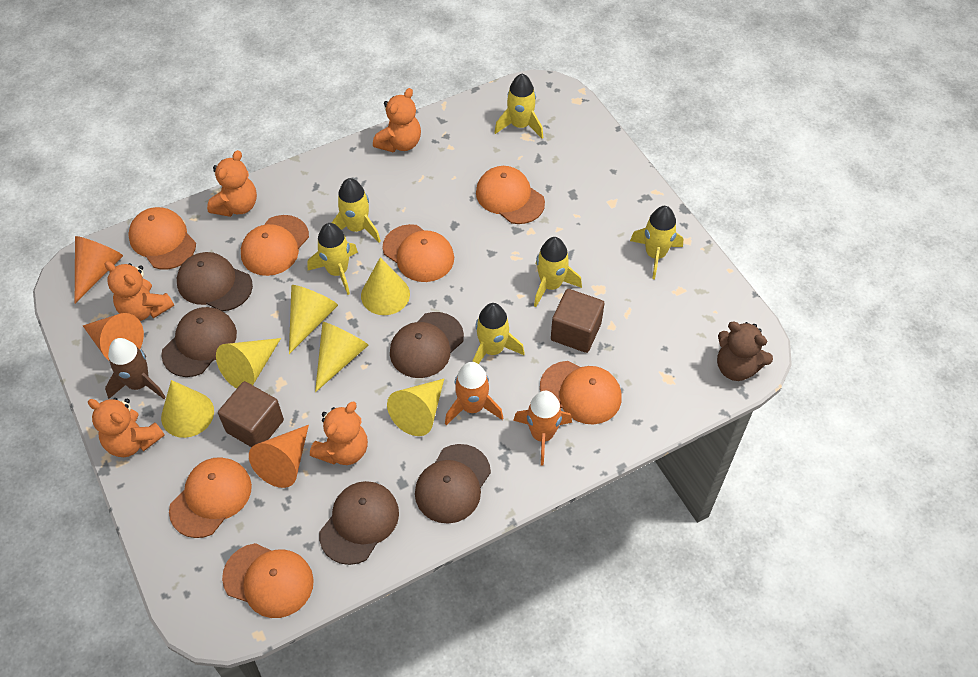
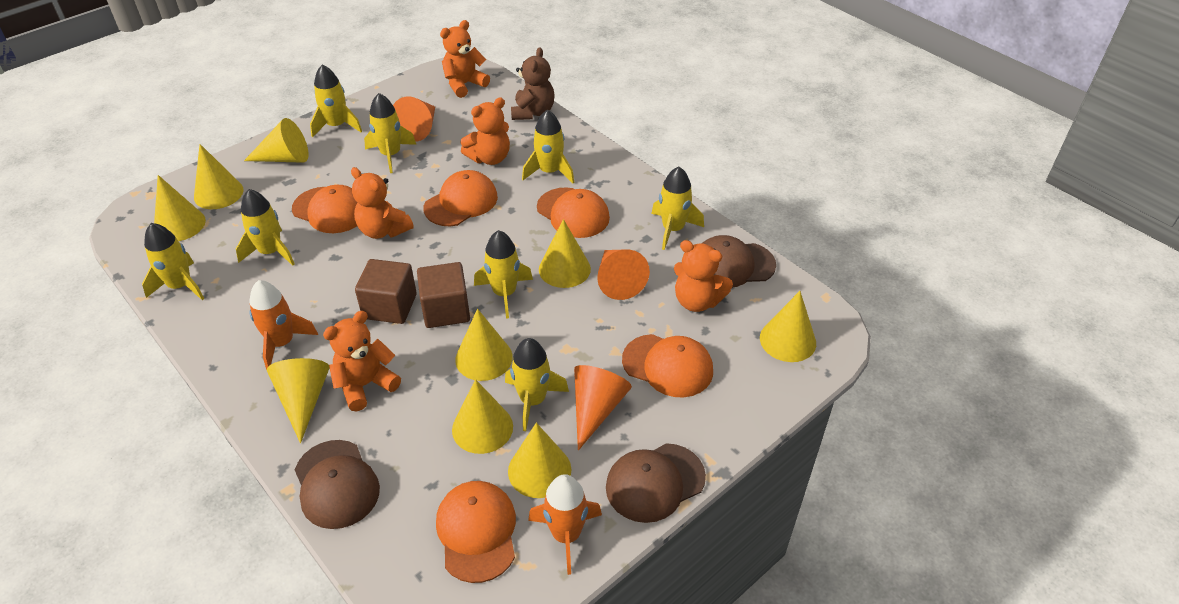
brown cap: [161,307,237,377] [177,252,253,311] [319,481,399,565] [390,312,464,378] [415,444,491,524] = 5 -> [295,440,380,529] [606,443,706,523] [703,235,776,288] = 3
brown rocket: [105,338,166,399] = 1 -> none = 0
orange cap: [128,207,196,269] [169,457,252,538] [222,543,314,618] [241,215,309,276] [382,224,454,282] [476,166,545,224] [540,361,622,425] = 7 -> [292,185,358,233] [424,170,498,226] [436,481,516,583] [537,187,610,238] [622,334,713,398] = 5
yellow cone: [161,380,214,438] [216,338,281,388] [289,285,338,354] [315,322,369,392] [361,257,410,315] [387,379,444,436] = 6 -> [154,175,206,241] [194,144,244,209] [244,118,309,163] [267,358,329,443] [452,379,513,454] [455,309,513,381] [508,423,571,498] [539,219,591,288] [760,291,816,362] = 9
yellow rocket: [308,223,358,295] [332,178,381,243] [472,303,525,364] [494,74,543,139] [534,237,582,307] [630,206,683,279] = 6 -> [142,223,205,300] [236,189,295,266] [310,65,362,137] [364,93,416,173] [474,230,533,319] [505,338,569,431] [522,109,574,183] [651,166,704,250] = 8

